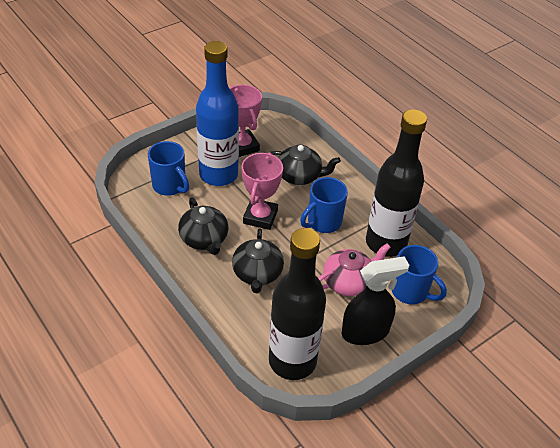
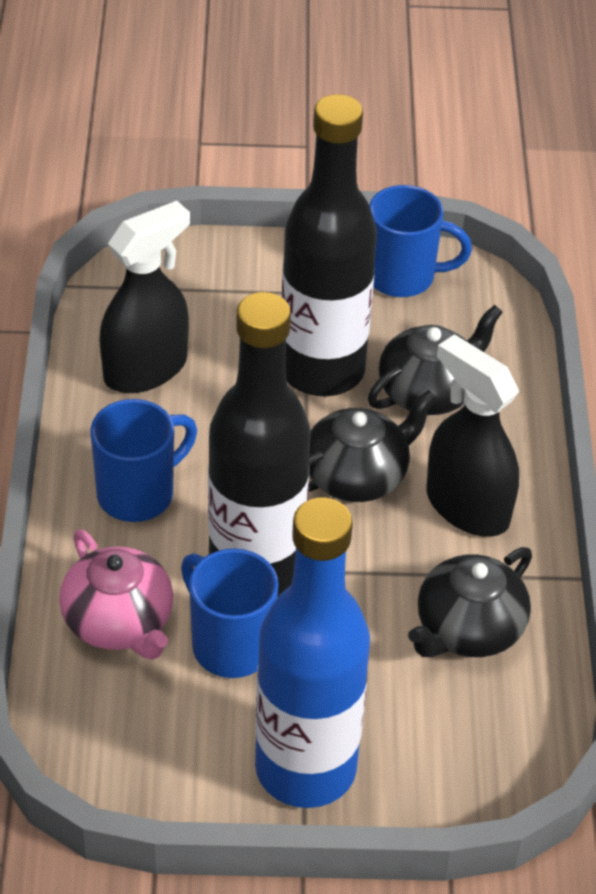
black spray bottle: [342,256,410,345] = 1 -> [99,201,190,393] [427,335,519,537] = 2
pink trophy: [230,85,262,157] [241,152,283,230] = 2 -> none = 0

